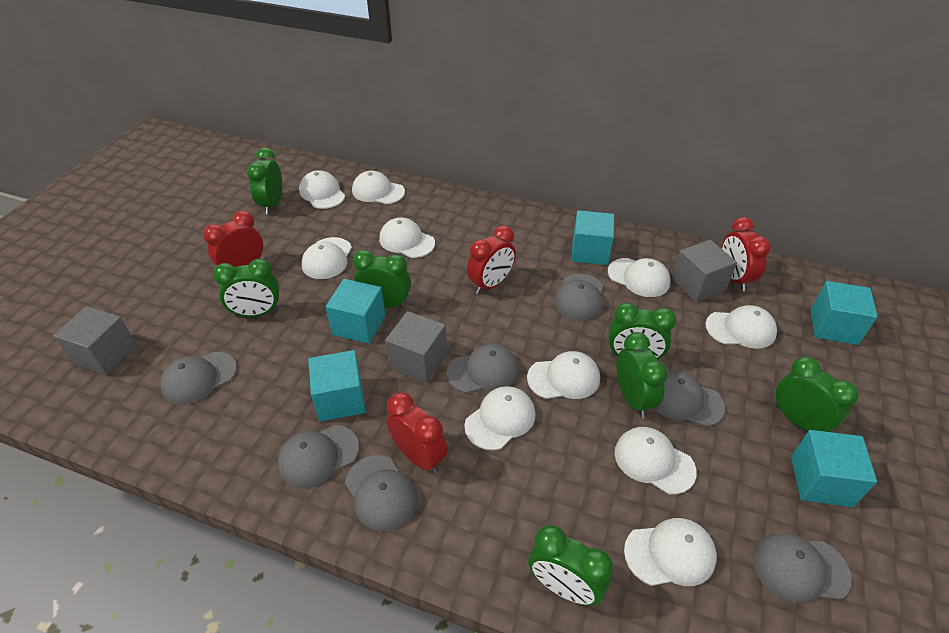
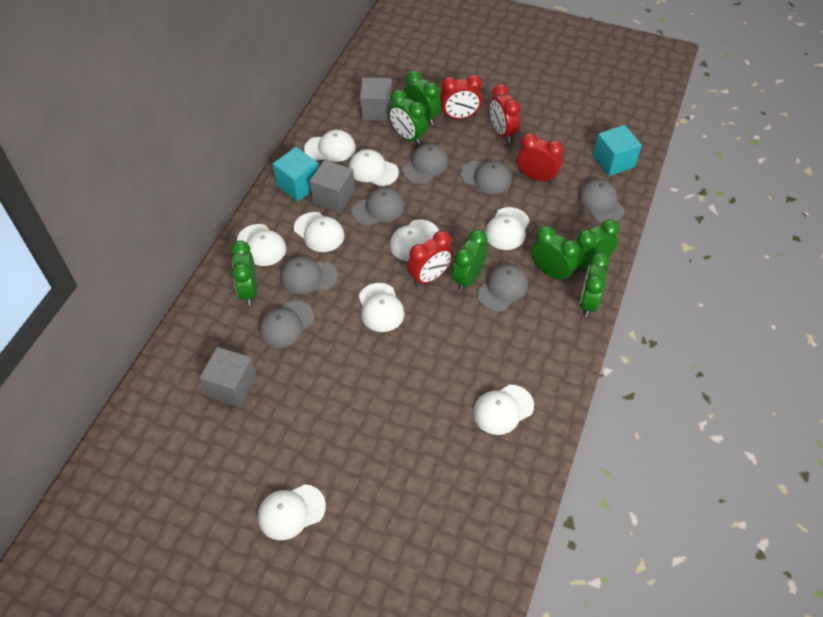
turquoise cube: [308,350,366,422] [325,279,386,344] [571,210,614,265] [791,430,877,507] [811,281,878,345] = 5 -> [272,147,319,201] [593,125,642,176] = 2
white cap: [299,170,345,209] [302,237,352,279] [352,171,405,204] [379,218,435,258] [464,386,536,450] [527,351,600,399] [608,258,671,297] [614,427,697,494] [624,518,717,586] [705,305,777,349] = 10 -> [237,224,286,266] [258,484,326,540] [294,212,344,252] [304,130,356,162] [348,149,399,186] [359,283,405,332] [390,220,439,261] [473,385,534,435] [485,207,530,250] = 9

